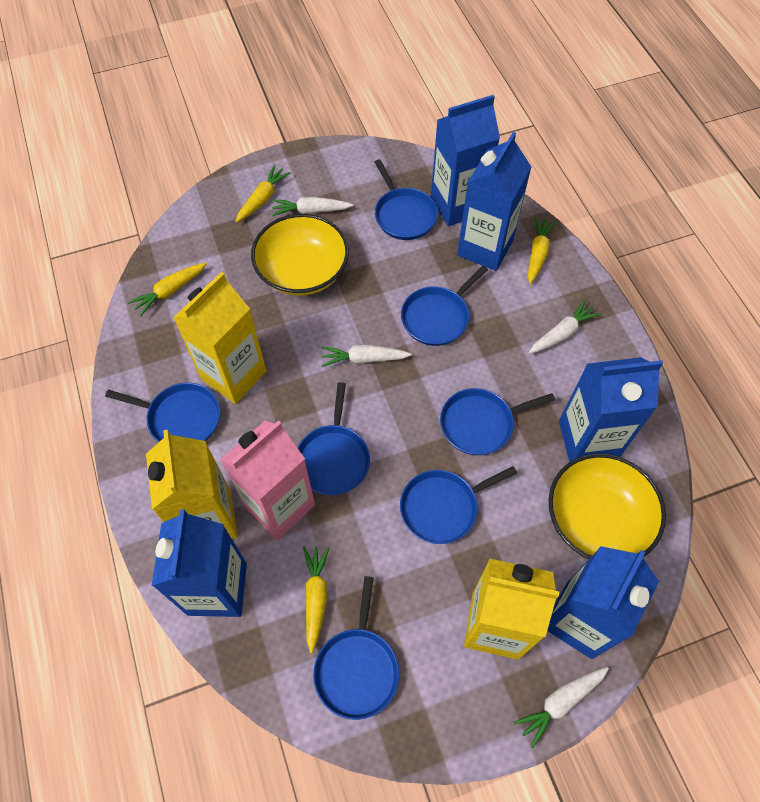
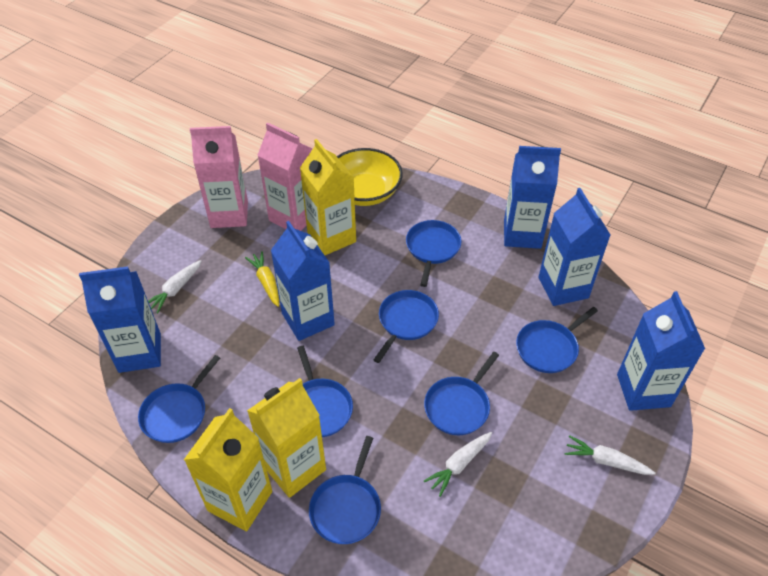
pink carton: [220,420,315,540] = 1 -> [190,126,248,228] [257,122,312,231] = 2
white carrot: [272,197,353,216] [321,345,412,367] [514,667,609,748] [529,299,601,354] = 4 -> [148,260,202,314] [424,432,492,497] [565,435,656,475] = 3
yellow bowl: [251,214,349,296] [548,453,666,559] = 2 -> [337,148,403,206] = 1
yellow carrot: [128,262,207,316] [235,165,291,223] [303,546,330,653] [528,217,556,284] = 4 -> [245,251,279,307] = 1

